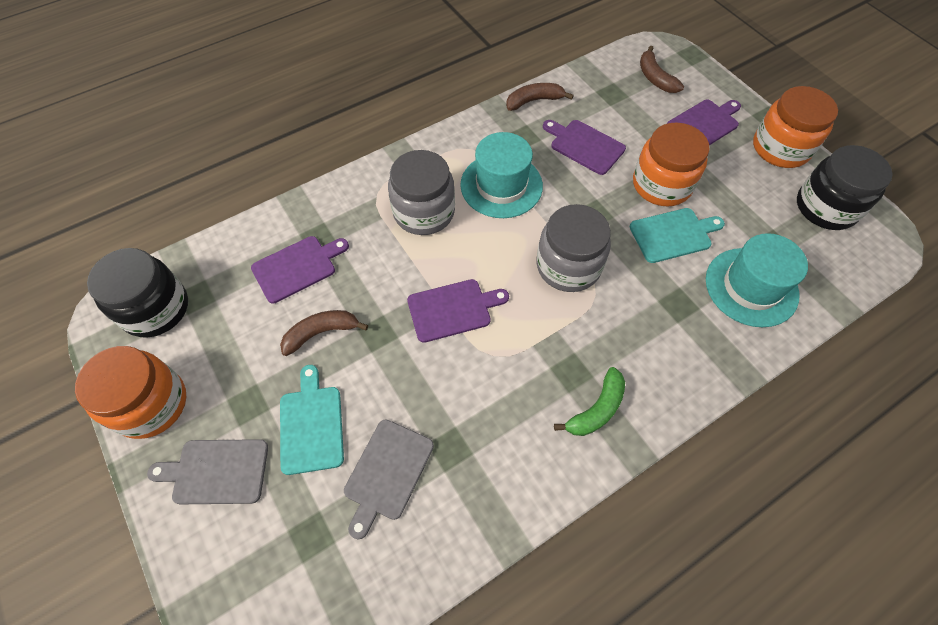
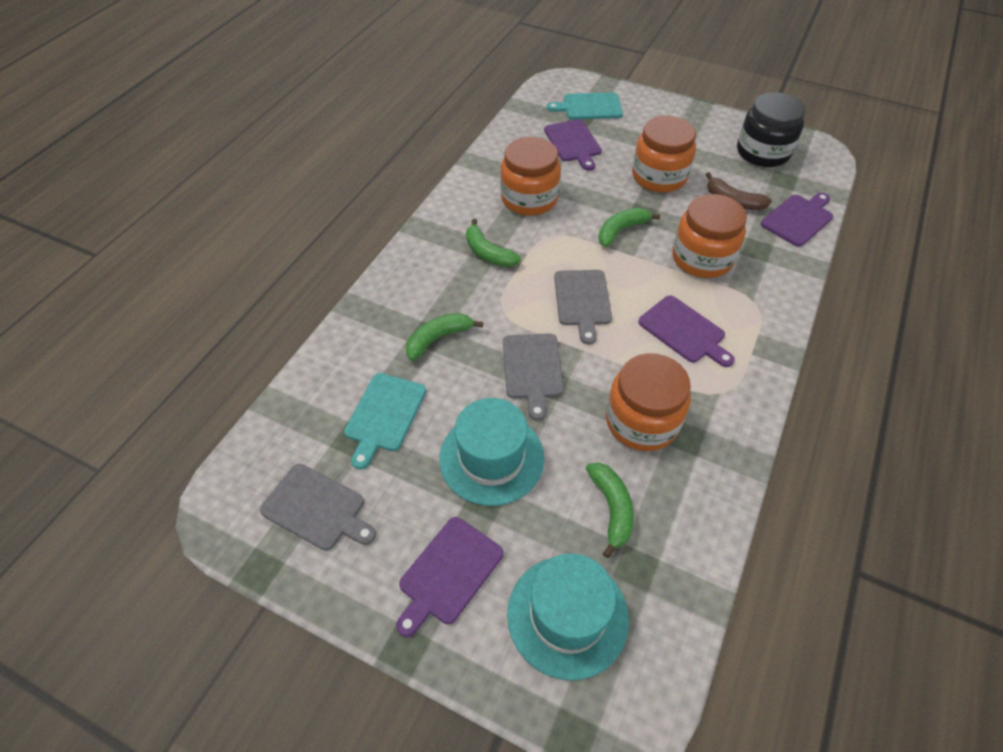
black jar: [87,248,188,338] [797,145,892,230] = 2 -> [737,92,806,167] = 1
brown banana: [280,310,368,356] [506,83,574,111] [640,46,684,93] = 3 -> [706,172,772,210] = 1
green banana: [554,367,625,436] = 1 -> [406,313,483,361] [466,219,521,267] [586,463,634,558] [598,208,660,247] = 4
grey cutting board: [147,439,268,504] [344,419,434,539] = 2 -> [260,464,376,551] [503,333,564,421] [554,270,612,345] = 3
grey jar: [388,150,455,235] [537,204,611,292] = 2 -> none = 0
orange jar: [75,346,186,439] [633,122,709,206] [753,86,838,168] = 3 -> [500,137,561,216] [606,353,691,451] [632,116,696,193] [672,194,747,278] = 4

